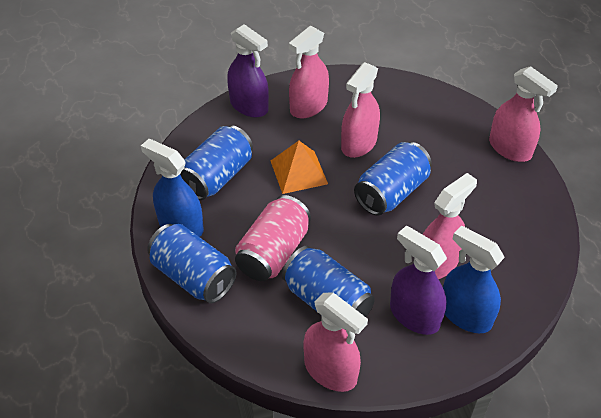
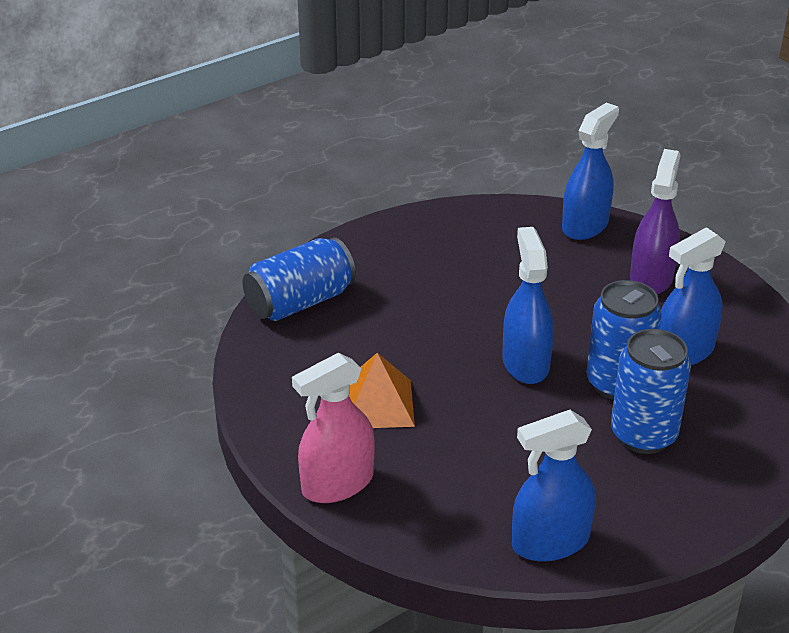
blue can: [147,224,236,303] [180,125,253,200] [282,246,375,317] [354,142,432,215] = 4 -> [242,237,356,321] [586,280,662,400] [611,329,691,454] = 3
blue spray bottle: [141,139,204,237] [443,226,505,333] = 2 -> [502,227,554,384] [512,410,596,562] [562,103,619,240] [660,227,726,365] = 4
pink can: [235,195,311,281] = 1 -> none = 0
pink spray bottle: [289,25,329,118] [303,292,368,392] [341,62,380,158] [422,173,477,279] [489,66,558,162] = 5 -> [292,353,375,503] = 1
purple spray bottle: [227,24,269,117] [390,226,447,335] = 2 -> [630,149,681,294] = 1

